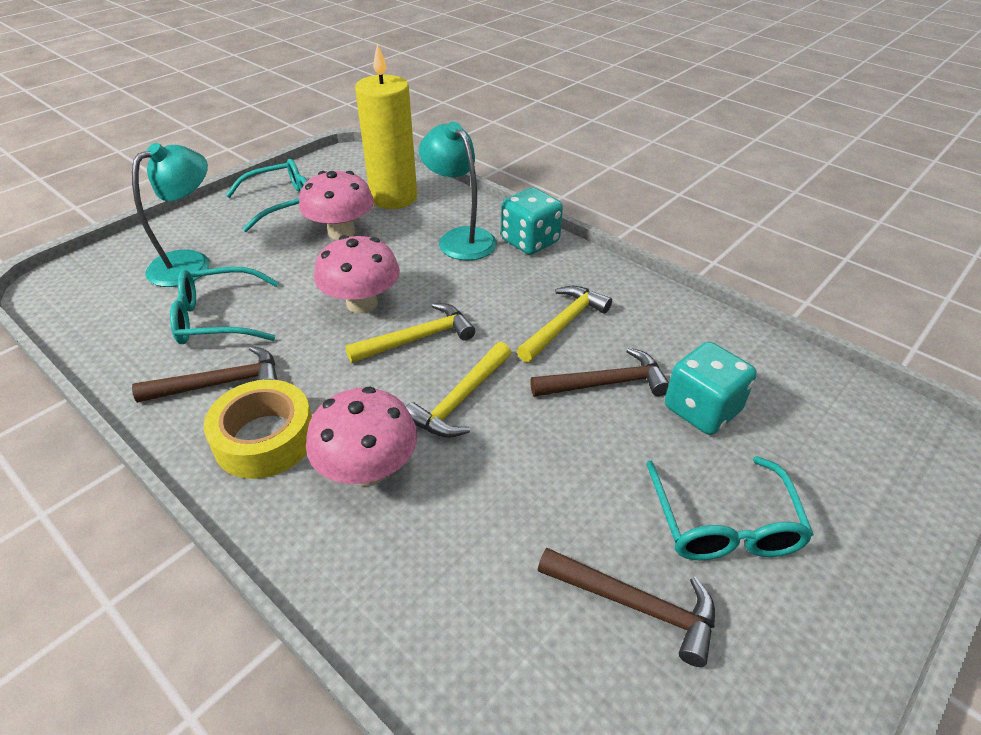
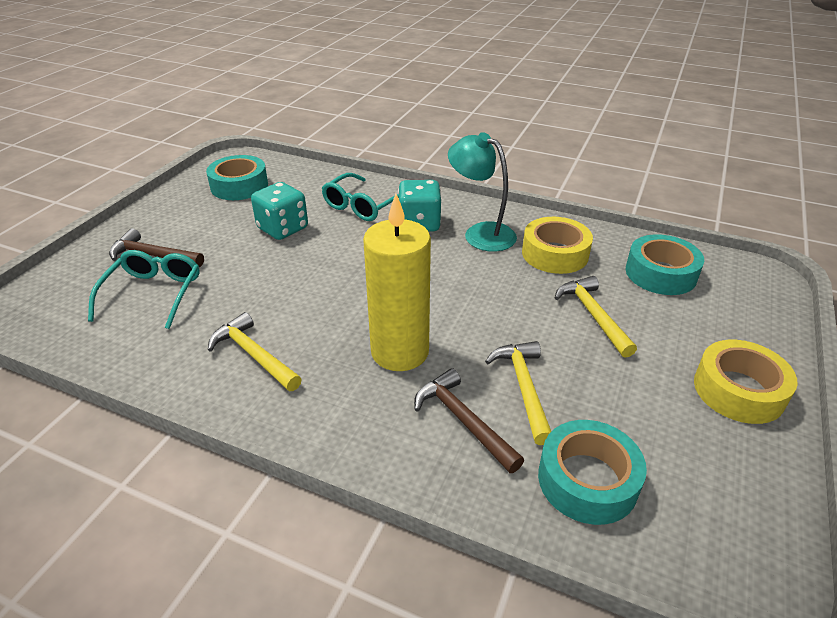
brown hammer: [132,346,277,403] [530,348,669,397] [538,548,715,667] = 3 -> [109,228,204,267] [414,368,524,473] = 2
pink mushroom: [299,171,374,240] [306,387,417,486] [314,235,400,313] = 3 -> none = 0
turquoise glasses: [170,267,279,344] [226,159,307,232] [646,456,814,560] = 3 -> [88,250,200,329] [322,173,399,221] = 2
turquoise lamp: [132,143,209,287] [419,122,497,260] = 2 -> [448,132,517,252] = 1
turquoise tape: none = 0 -> [206,155,268,200] [538,420,647,525] [626,234,704,295] = 3
yellow tape: [204,379,312,479] = 1 -> [522,217,593,274] [694,340,798,424] = 2

